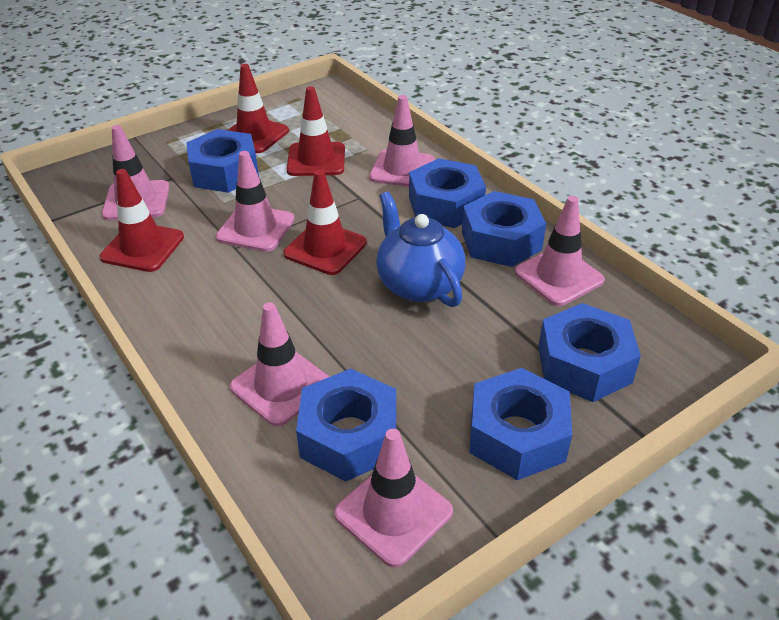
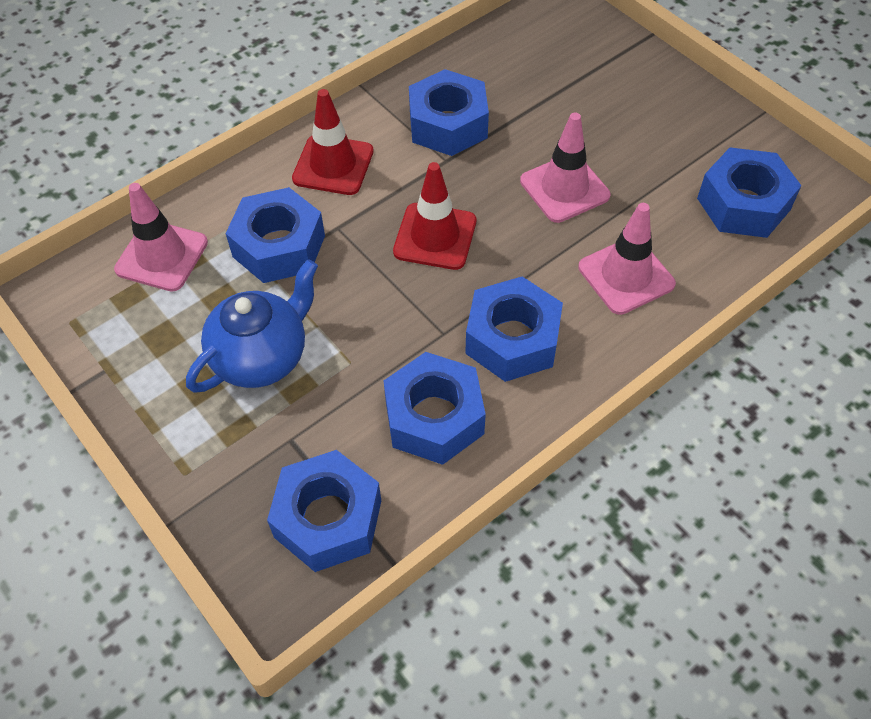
pink traffic cone: [102,125,170,220] [216,151,294,252] [230,302,330,426] [334,429,453,568] [369,95,435,187] [515,196,605,306] = 6 -> [114,183,208,292] [520,112,610,223] [578,203,676,315] = 3
red traffic cone: [100,169,184,272] [228,64,289,153] [283,170,367,275] [287,86,345,176] = 4 -> [292,89,374,195] [393,162,476,270] = 2

